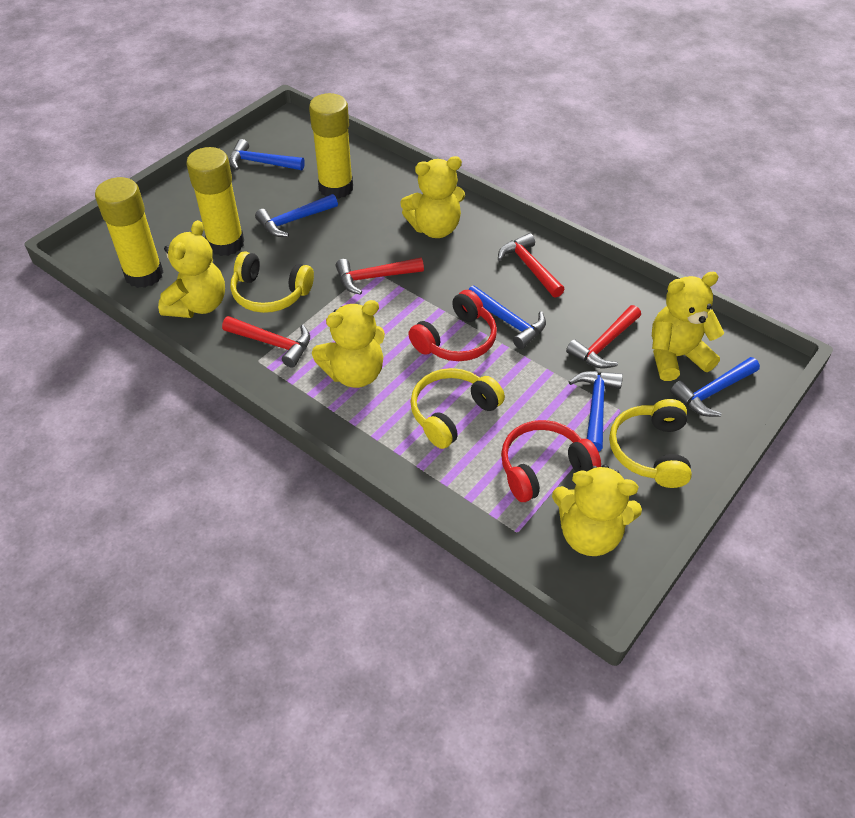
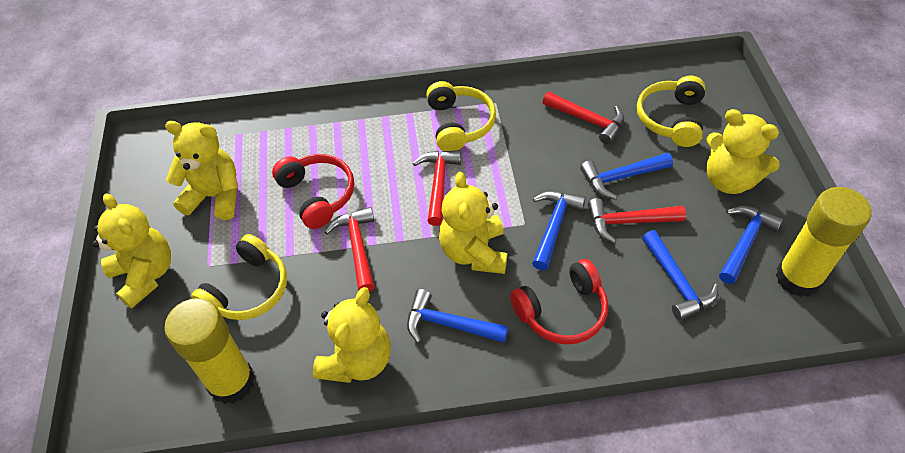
yellow glue stick: [95,177,163,288] [186,147,244,256] [309,93,353,199] = 3 -> [164,298,255,404] [775,187,871,297] = 2

